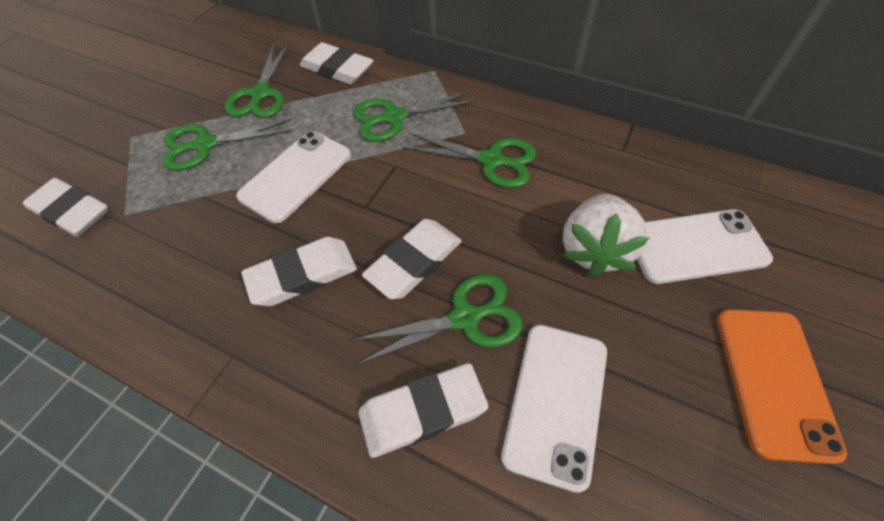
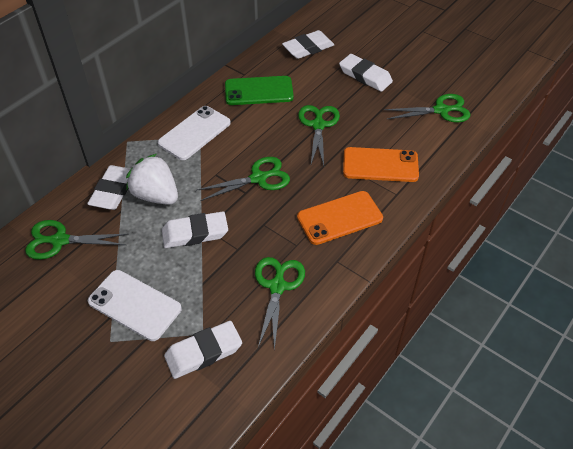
green phone: none = 0 -> [225,76,294,105] = 1
orange phone: [717,309,847,464] = 1 -> [297,191,383,245] [343,147,419,182] = 2
white phone: [236,131,351,223] [501,325,607,493] [637,209,773,284] = 3 -> [88,270,182,341] [158,106,231,160] = 2

